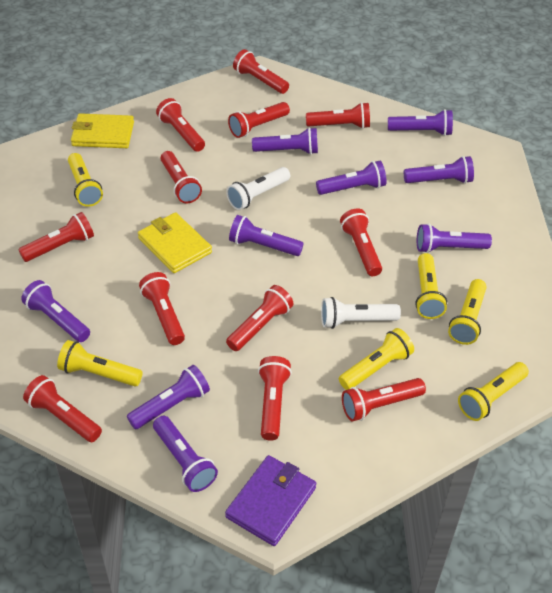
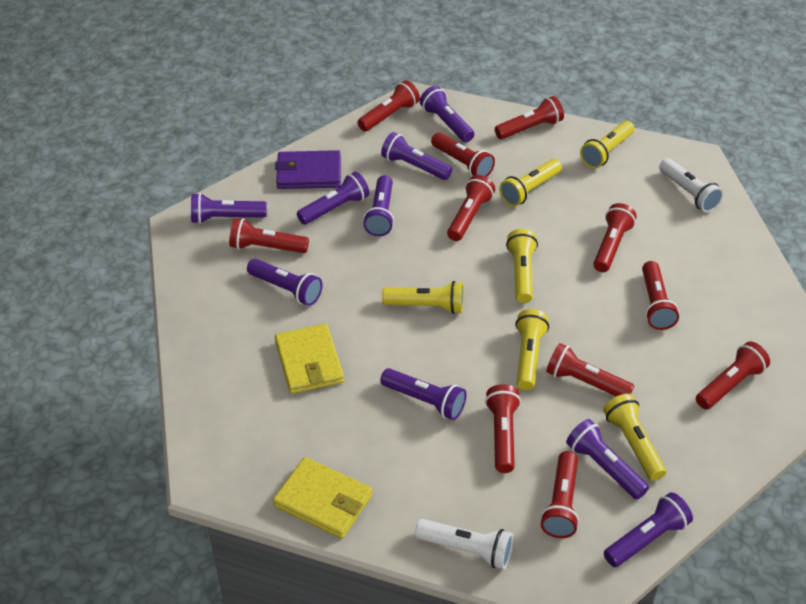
red flashlight: [18,212,94,262] [23,375,102,442] [139,272,185,345] [156,98,205,152] [160,151,202,203] [226,285,294,351] [228,102,290,138] [233,49,289,94] [258,356,292,441] [306,102,370,129] [340,208,382,276] [342,378,426,422] = 12 -> [229,218,309,253] [357,80,420,131] [431,132,495,177] [447,175,495,241] [485,384,521,473] [495,96,564,139] [540,451,579,538] [546,343,634,397] [593,203,637,272] [642,261,679,330] [696,341,770,409] = 11

